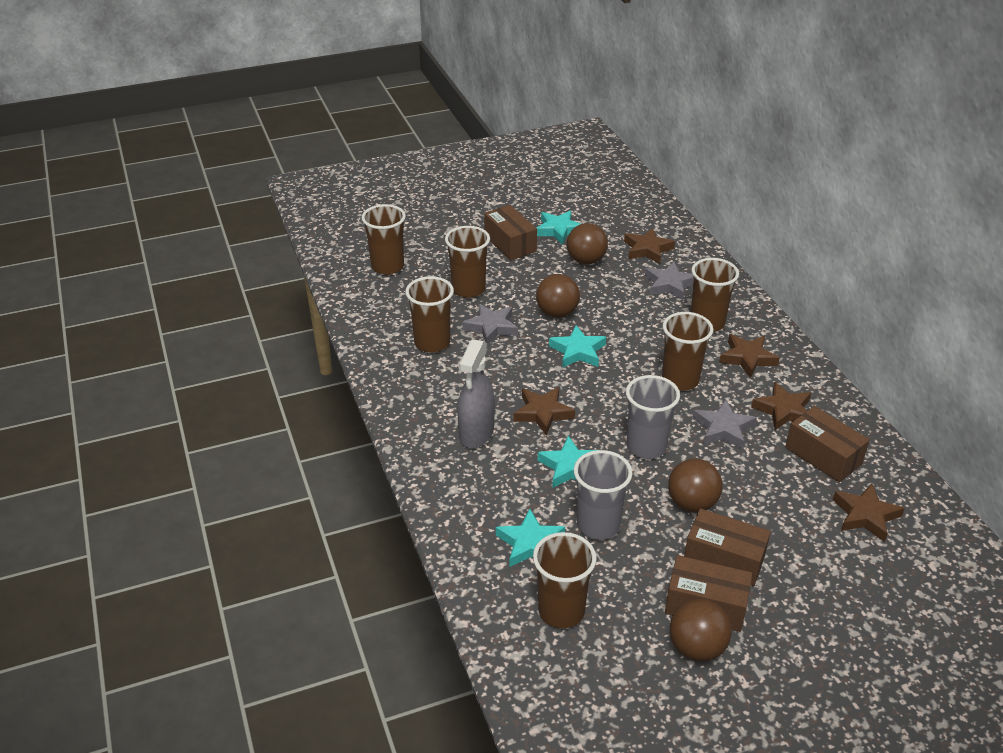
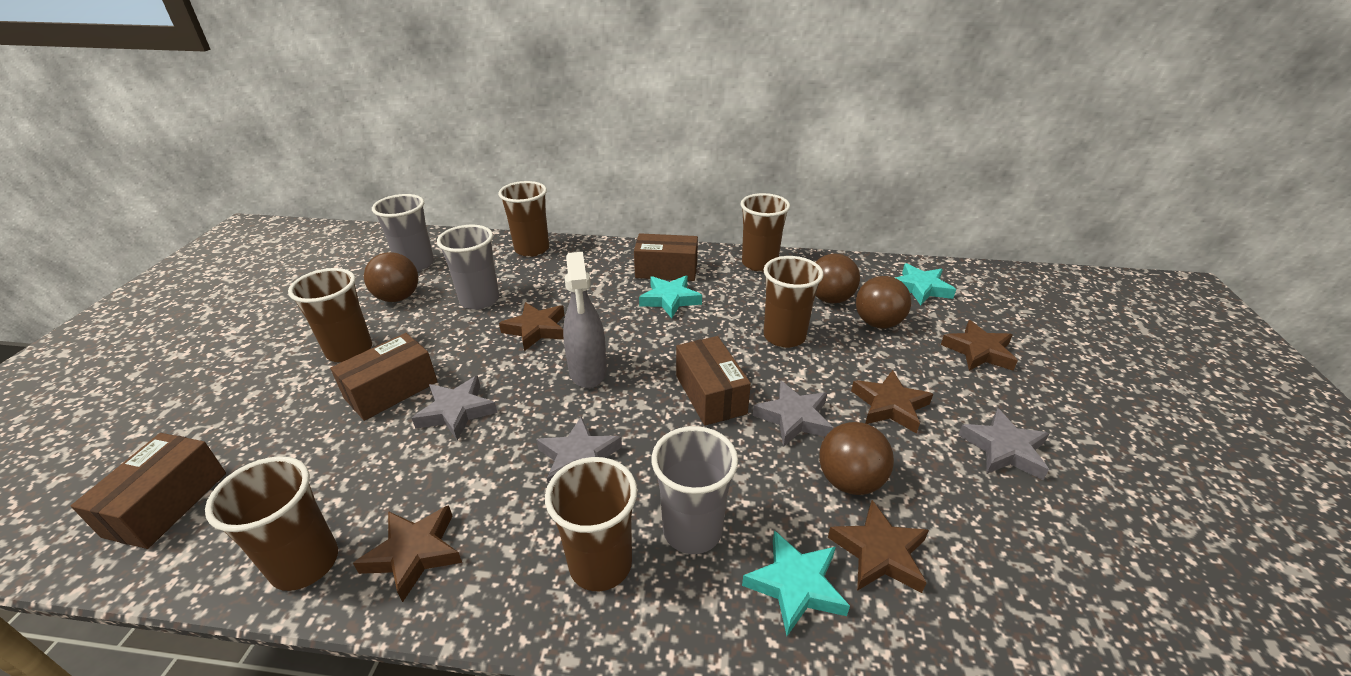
grey cup: [574,450,632,540] [626,375,680,459] = 2 -> [372,194,434,272] [437,225,499,310] [651,426,738,554] = 3
grey star: [462,304,518,345] [645,262,693,300] [693,399,757,449] = 3 -> [412,376,497,441] [537,417,622,484] [753,381,833,447] [958,408,1050,480] = 4
turquoise star: [496,509,565,567] [537,211,581,245] [538,436,596,488] [549,325,606,368] = 4 -> [639,276,702,318] [742,530,850,636] [895,263,956,305] = 3

